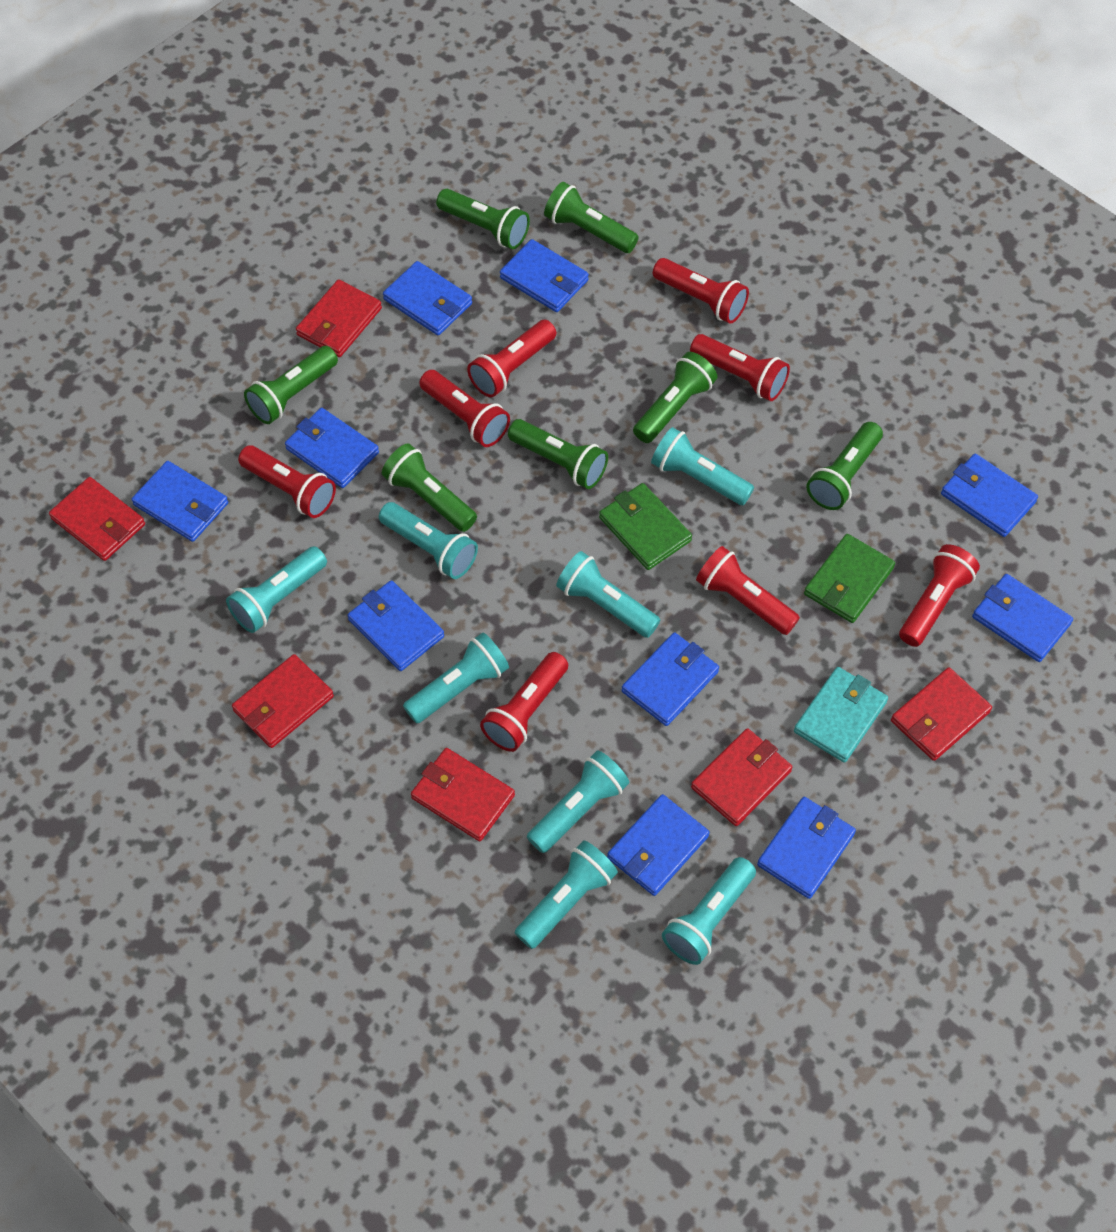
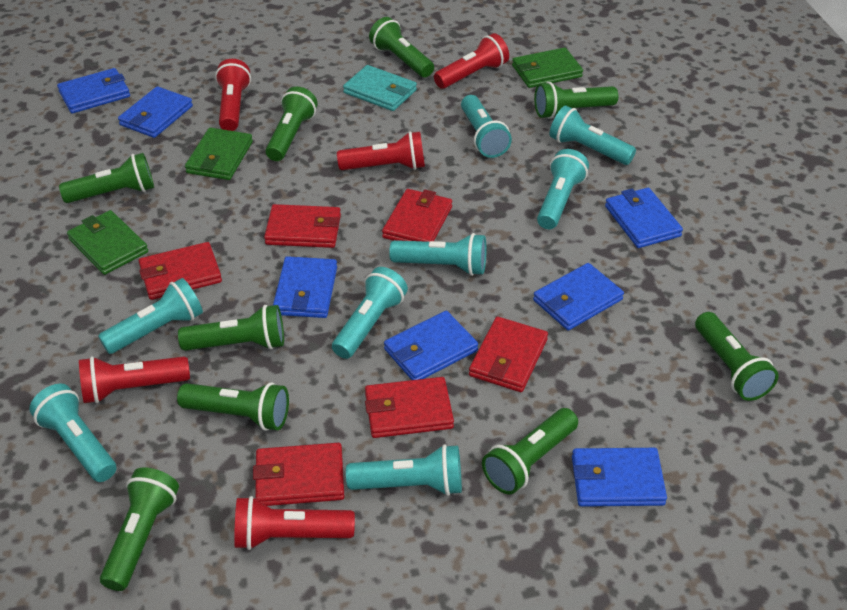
blue wallet: [132,461,228,542] [285,408,379,488] [348,580,444,671] [383,261,472,335] [500,239,589,312] [607,794,710,896] [622,632,719,726] [757,797,856,899] [941,454,1038,537] [972,574,1073,662] = 10 -> [57,68,130,113] [118,86,193,138] [273,256,337,318] [384,311,478,380] [533,263,624,330] [572,448,667,507] [605,188,683,248] = 7
green flashlight: [244,346,338,424] [382,443,477,532] [436,189,530,249] [508,419,608,489] [544,182,639,253] [633,352,717,443] [806,422,883,510] = 7 -> [59,153,154,203] [100,468,179,591] [177,382,289,431] [178,305,284,351] [265,87,318,161] [369,17,434,77] [482,408,578,495] [534,82,618,119] [695,312,779,401] = 9
green wallet: [599,483,692,570] [804,534,895,623] = 2 -> [67,210,148,275] [185,127,253,180] [512,47,583,88] = 3
red flashlight: [238,445,336,518] [419,370,510,447] [467,320,556,397] [480,652,568,752] [653,258,749,324] [690,334,790,401] [696,546,800,635] [899,544,980,647] = 8 -> [79,356,190,403] [215,59,251,131] [234,496,355,550] [337,131,425,170] [434,33,509,89] = 5

